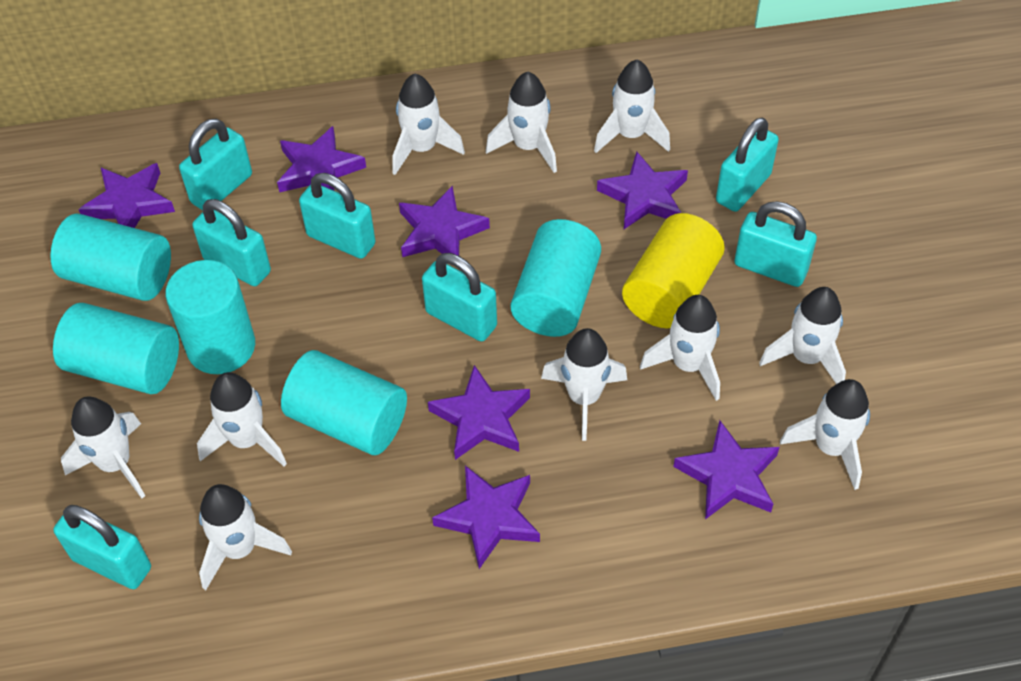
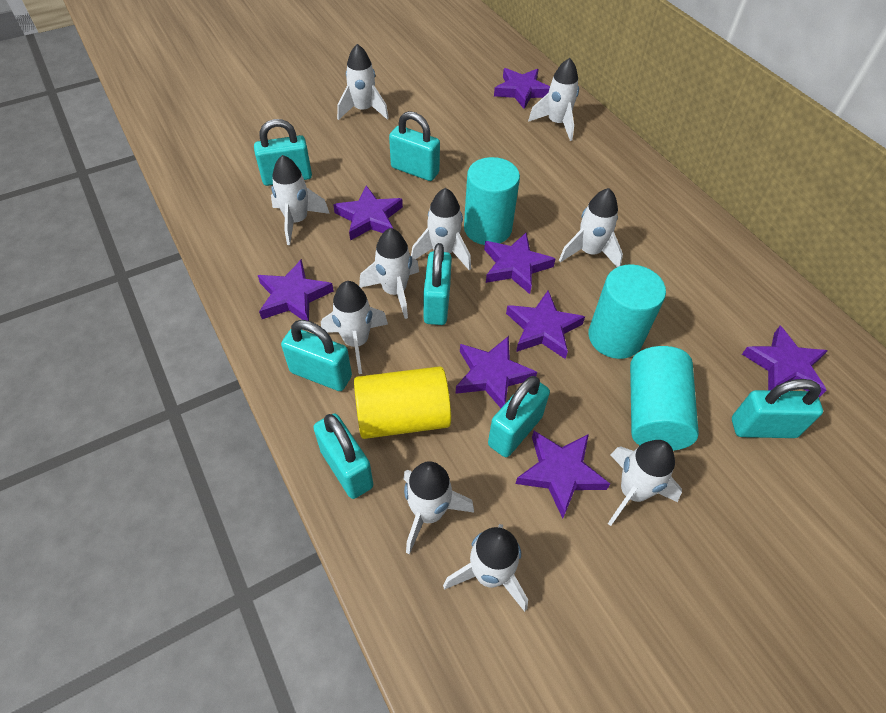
purple star: [78,163,175,228] [277,126,366,192] [399,186,490,257] [428,365,530,460] [432,465,540,569] [597,151,688,229] [673,420,780,519] = 7 -> [258,259,333,321] [333,185,403,241] [455,336,537,408] [484,233,555,294] [494,68,550,109] [506,291,585,359] [516,431,610,519] [742,326,828,397] = 8
turquoise cylinder: [50,213,171,301] [53,303,179,394] [166,260,255,374] [281,350,407,455] [511,219,601,337] = 5 -> [464,157,520,245] [588,264,666,359] [630,346,699,451] = 3

